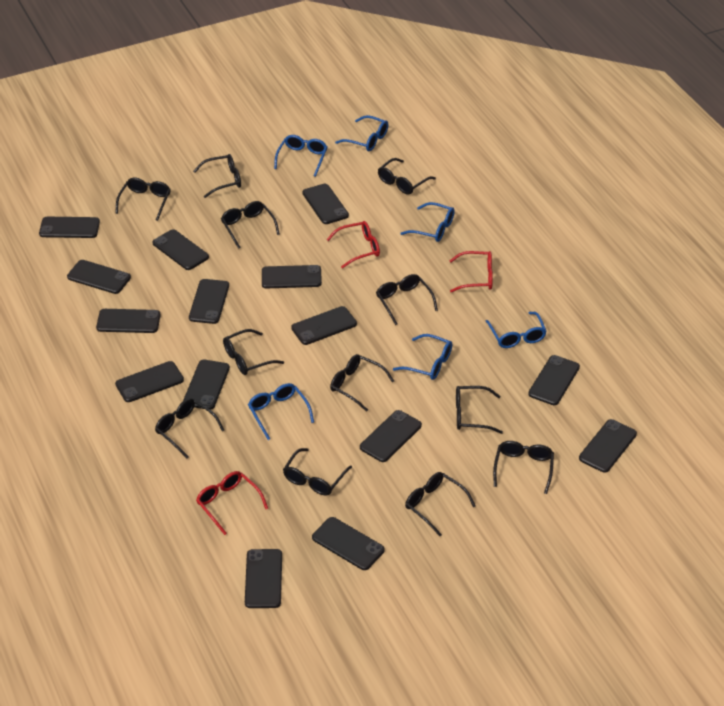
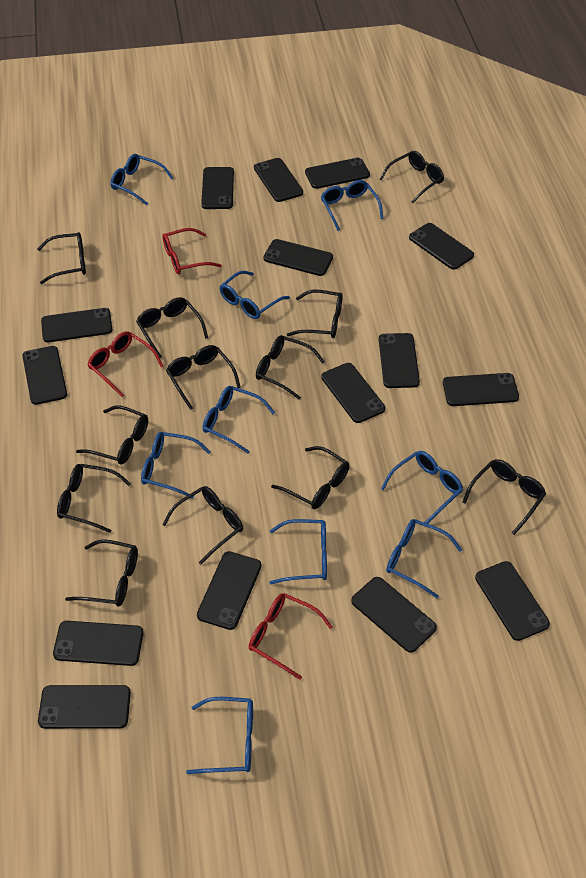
blue glasses: [248,383,314,440] [274,135,327,177] [335,115,388,151] [393,334,452,380] [400,202,455,242] [485,312,547,348] = 6 -> [110,154,173,205] [141,432,211,499] [186,697,253,774] [202,386,275,454] [219,271,290,319] [269,519,327,584] [321,180,383,231] [381,451,463,524] [386,519,462,598] = 9

